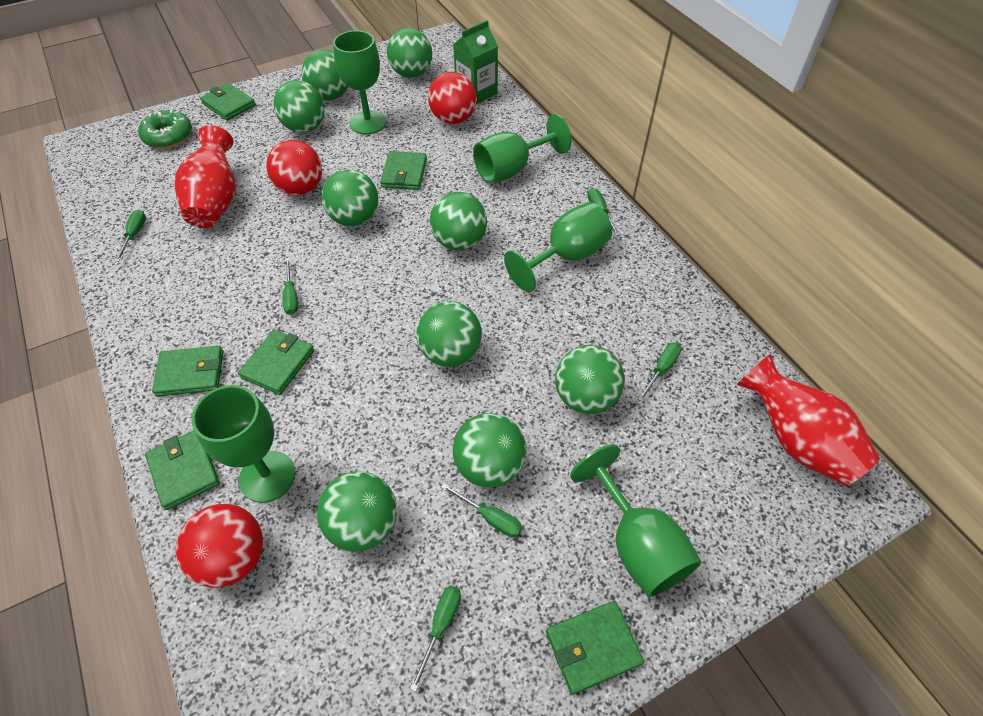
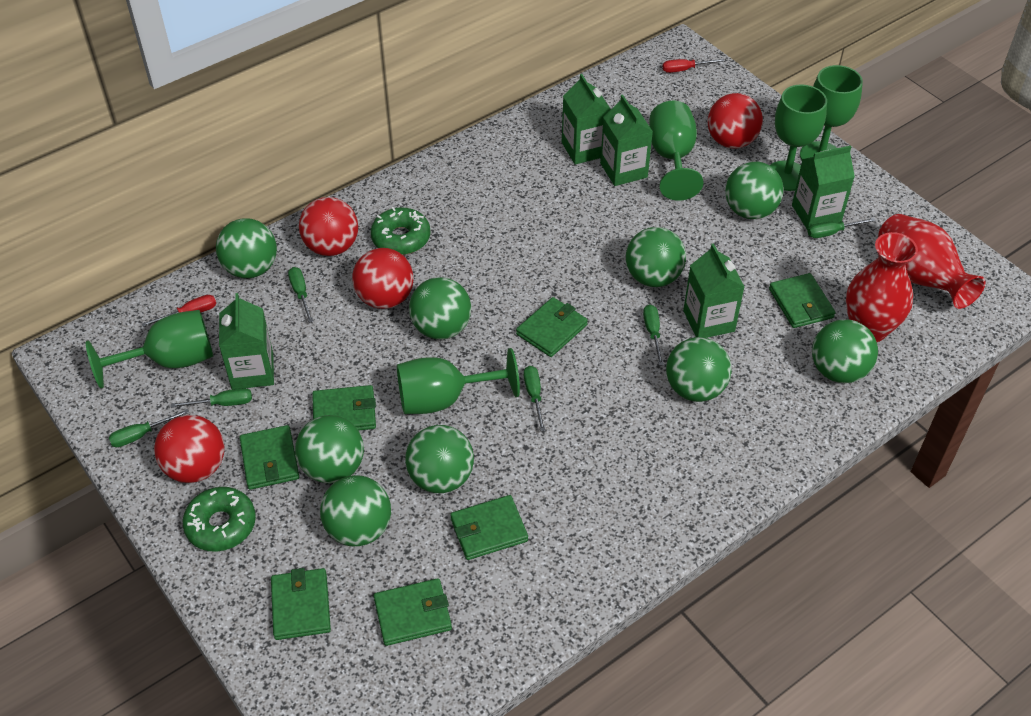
green carton: [453,20,498,104] = 1 -> [219,293,274,389] [562,74,611,165] [600,95,653,186] [683,243,745,338] [792,146,855,230] = 5
green donut: [138,110,192,148] = 1 -> [183,487,256,552] [371,207,430,255] = 2
green wallet: [145,431,220,510] [152,346,223,397] [200,83,256,121] [238,330,314,395] [380,151,427,190] [546,601,644,695] = 6 -> [240,425,299,490] [271,568,331,640] [312,385,376,430] [374,578,452,646] [450,495,528,560] [516,297,588,357] [769,273,836,328] = 7
red ball: [176,504,263,588] [266,140,322,196] [428,72,477,124] = 3 -> [154,415,225,483] [299,197,358,256] [352,248,414,309] [708,93,763,149] = 4
red screwdriver: none = 0 -> [142,295,216,327] [663,59,724,73] = 2

